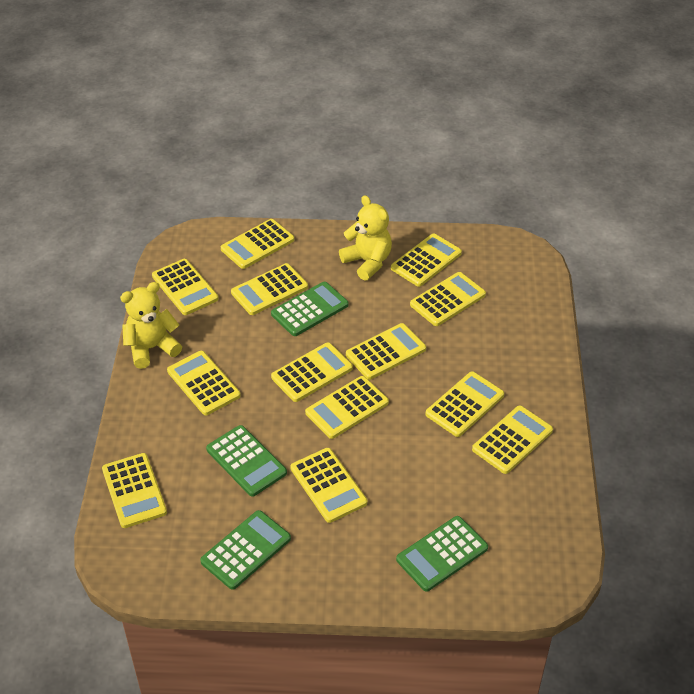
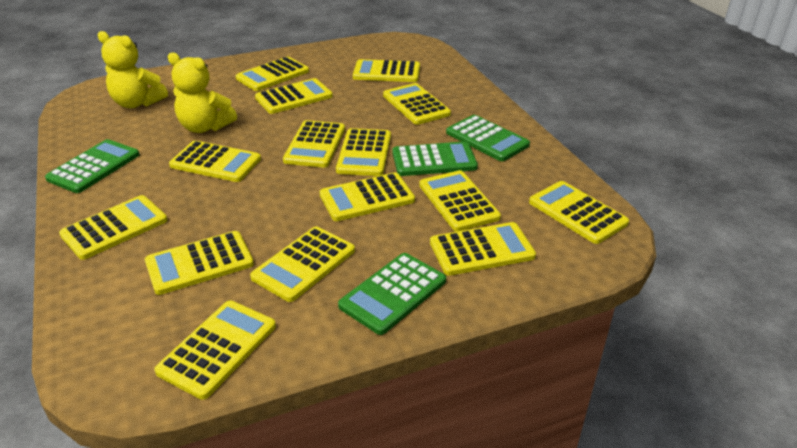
yellow calculator: [102,453,167,528] [152,259,219,315] [167,351,241,415] [221,219,294,269] [231,263,308,315] [271,342,353,402] [290,448,367,523] [305,376,389,439] [346,323,426,380] [391,234,462,287] [410,272,486,326] [425,371,504,437] [472,405,553,474] = 13 -> [59,195,167,260] [145,231,254,295] [154,300,276,400] [169,141,261,182] [236,56,309,91] [250,226,355,302] [255,78,333,114] [283,120,345,168] [319,172,415,221] [336,128,391,176] [353,59,420,82] [383,83,451,125] [419,170,501,232] [430,222,536,276] [529,181,629,244] = 15

